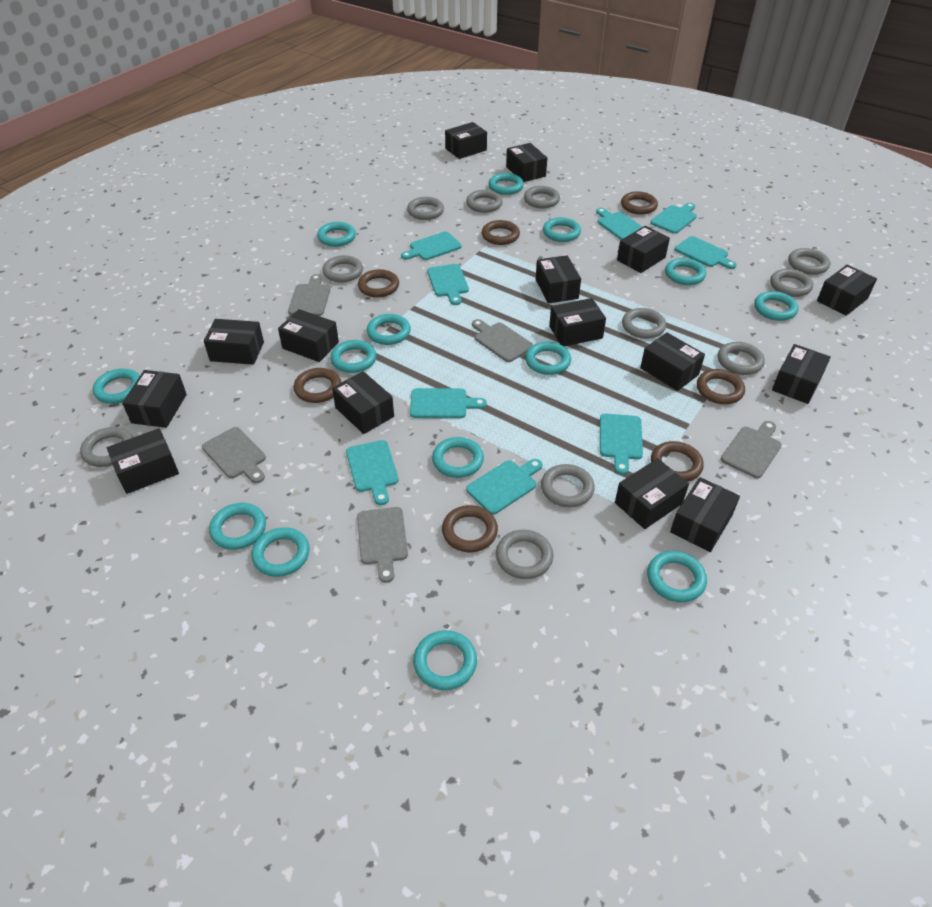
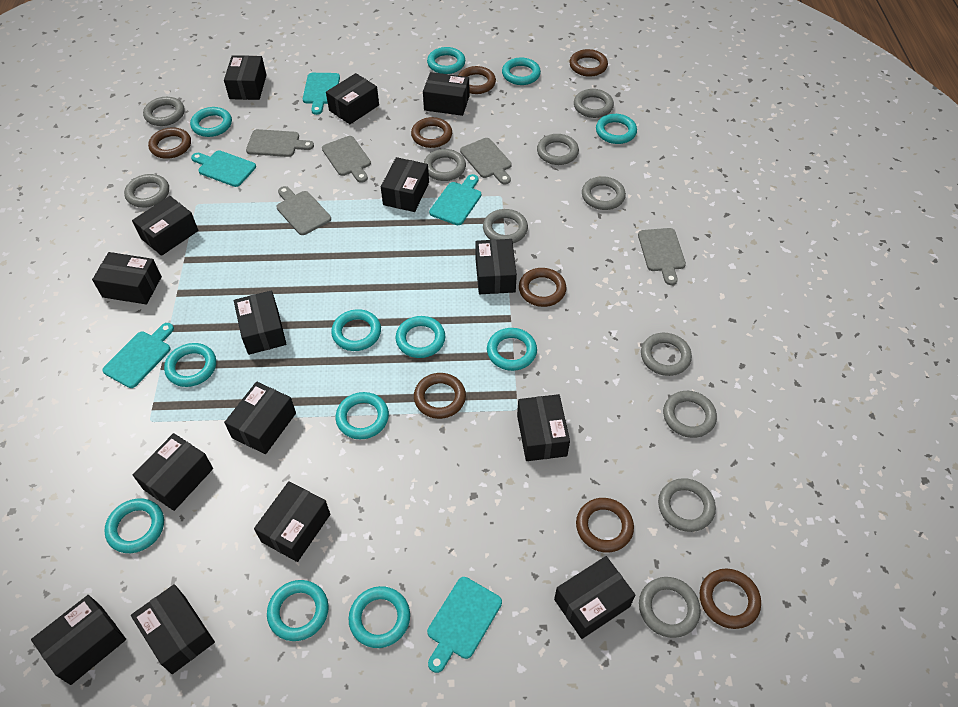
brown ring: [294,368,341,403] [358,269,399,298] [442,505,498,552] [482,220,520,245] [621,191,658,215] [651,441,704,482] [697,369,745,404] = 7 -> [148,127,191,159] [411,117,452,148] [414,373,466,419] [458,66,496,94] [519,268,567,307] [569,49,608,77] [576,498,634,553] [700,569,761,629] = 8
turquoise cutting board: [346,440,399,505] [401,231,462,260] [410,388,487,418] [427,264,469,305] [466,459,542,514] [596,208,642,240] [600,414,643,475] [650,203,697,234] [675,236,737,269] = 9 -> [102,323,174,388] [191,151,256,187] [303,73,340,115] [427,577,502,673] [429,174,481,225] = 5
turquoise ring: [93,369,140,404] [209,503,266,550] [251,527,310,577] [317,222,356,247] [330,340,376,373] [367,314,411,345] [413,630,477,690] [432,437,484,478] [488,173,524,195] [525,342,571,375] [543,217,581,242] [647,551,707,602] [665,258,706,285] [754,291,799,321] = 14 -> [104,498,164,553] [164,343,216,387] [190,107,232,137] [267,580,329,641] [331,309,381,351] [336,392,389,439] [348,586,410,648] [396,316,445,358] [427,47,465,74] [487,328,537,371] [502,58,541,85] [596,114,637,144] = 12

